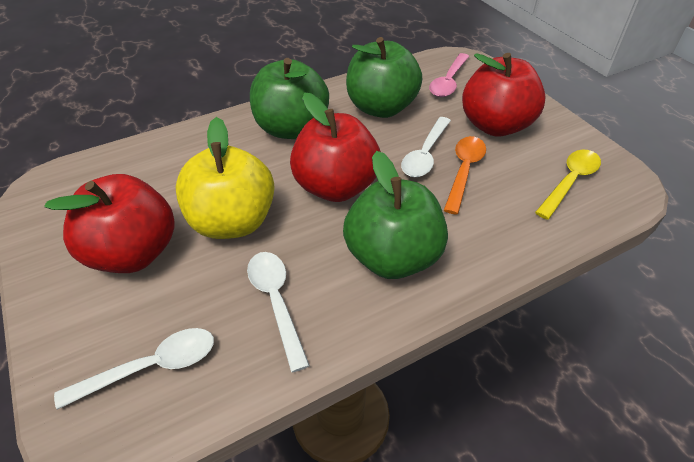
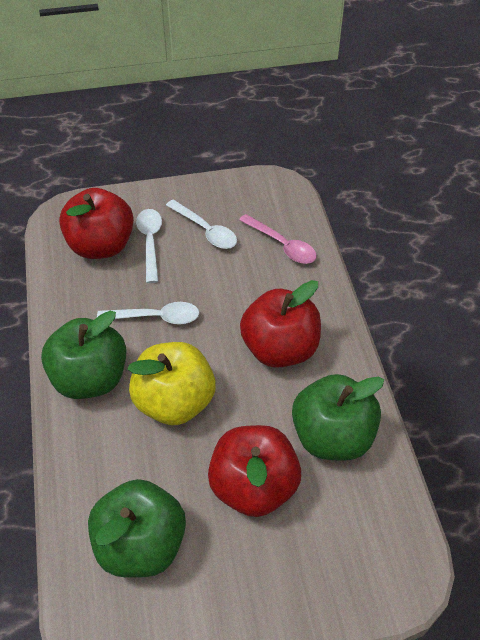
orange spoon: [444,136,486,215] = 1 -> none = 0
yellow spoon: [535,150,601,220] = 1 -> none = 0

